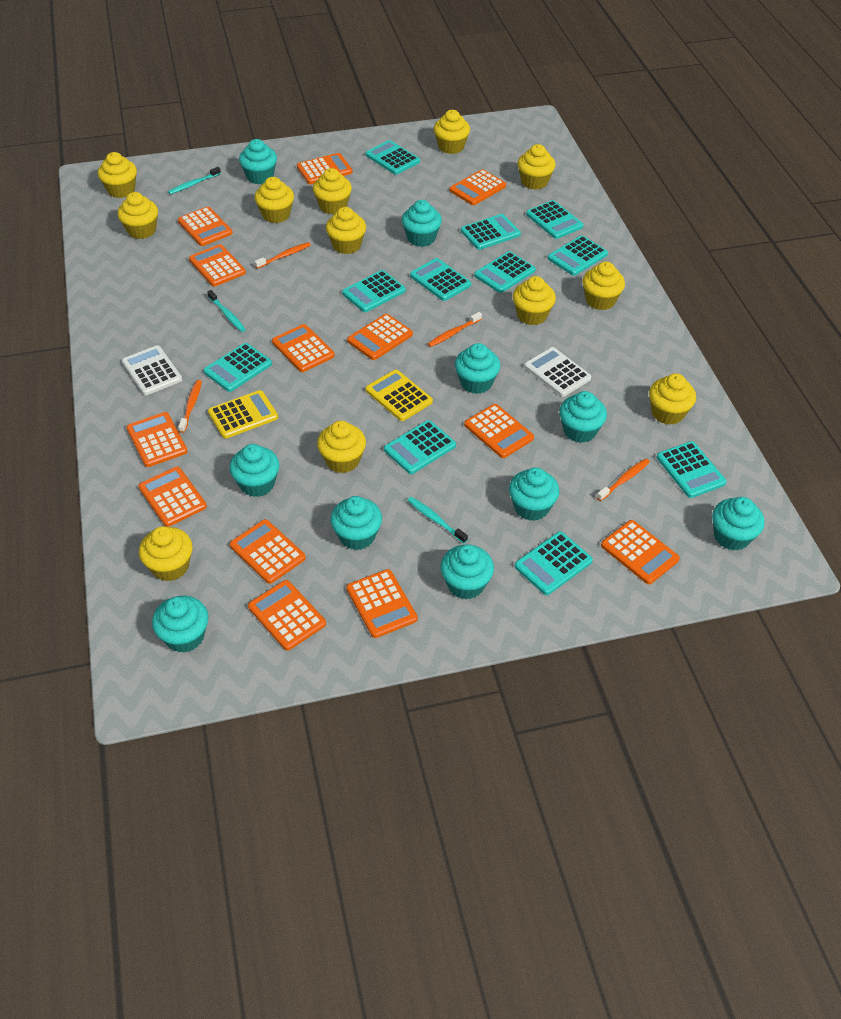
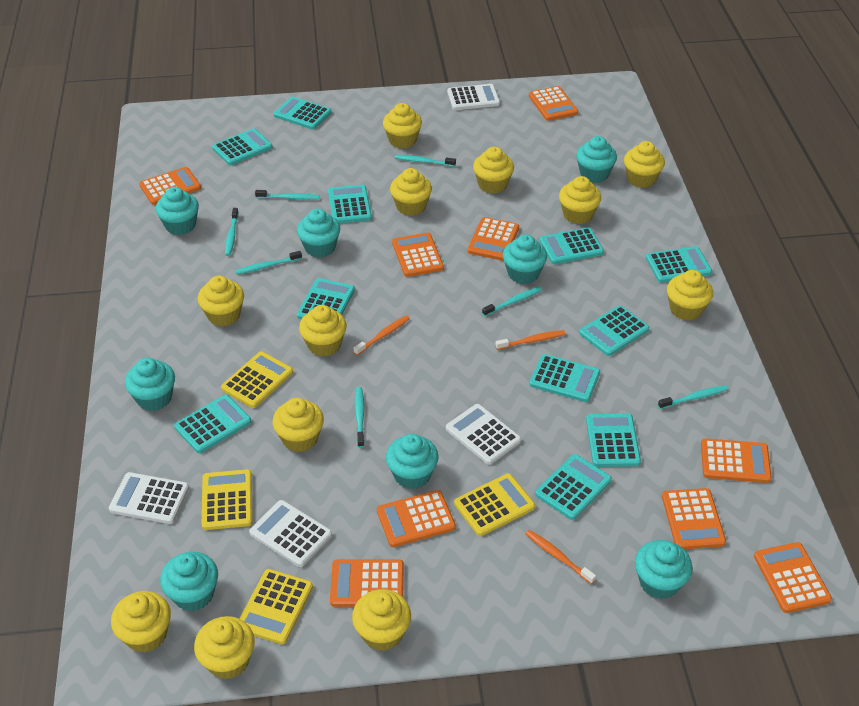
orange calculator: [127,412,188,467] [138,467,207,527] [178,207,233,246] [189,244,246,286] [230,519,306,584] [248,580,326,651] [272,324,335,372] [297,153,352,184] [346,569,418,638] [347,314,413,360] [450,169,506,205] [464,404,534,458] [601,520,680,584] = 13 -> [139,167,201,205] [330,559,404,607] [377,490,456,547] [392,233,444,277] [468,217,519,261] [529,86,578,121] [662,488,726,549] [701,438,772,483] [754,542,832,613] = 9
orange toothbrush: [179,380,202,433] [254,242,311,269] [428,312,482,347] [596,459,650,501] = 4 -> [354,315,410,355] [495,330,565,350] [525,530,596,584] = 3
turquoise cupcake: [152,596,208,653] [229,444,279,497] [239,139,277,184] [330,496,382,550] [402,200,442,247] [441,544,494,599] [455,343,500,394] [509,467,559,521] [559,391,607,443] [712,497,765,551] = 10 -> [125,358,175,411] [156,187,199,235] [160,552,218,611] [297,209,340,258] [386,434,439,489] [503,234,547,284] [576,136,617,183] [635,540,693,599] = 8
turquoise toothbrush: [168,167,221,194] [207,290,246,332] [407,497,468,543] = 3 -> [225,208,239,256] [235,251,302,275] [255,190,320,200] [355,387,365,448] [395,155,456,167] [482,286,542,316] [658,385,728,409] = 7
white calculator: [122,345,182,395] [524,347,591,397] = 2 -> [109,472,189,524] [249,500,332,567] [446,404,521,465] [447,84,500,110] = 4
yellow calculator: [208,390,278,439] [365,370,433,421] = 2 -> [202,469,253,530] [221,352,293,408] [239,569,313,644] [454,474,535,536] = 4

